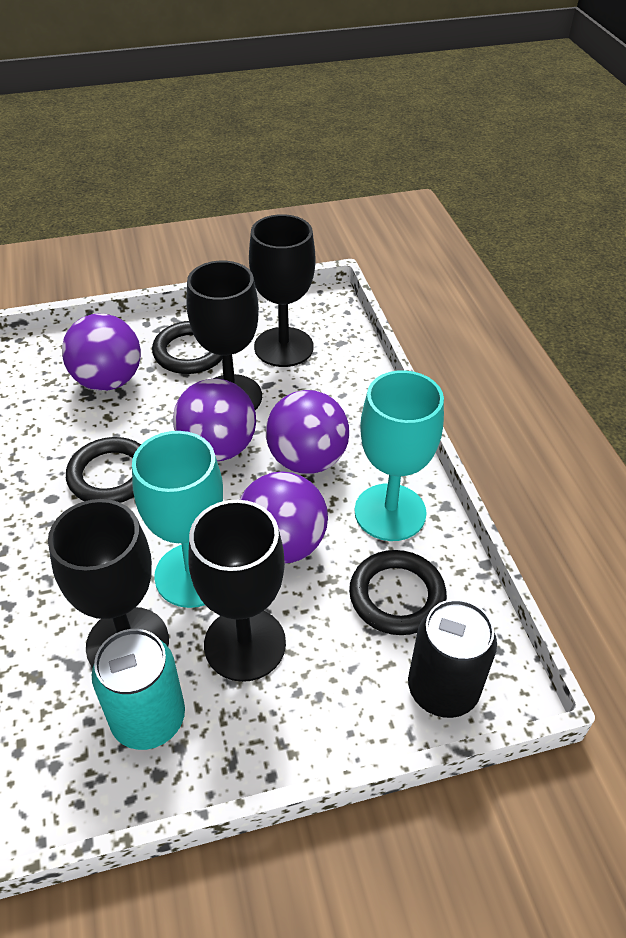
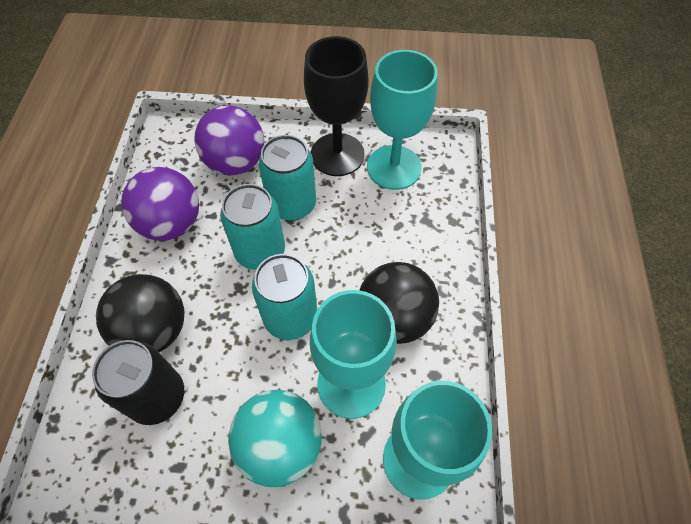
black ball: none = 0 -> [96,274,184,352] [359,262,439,344] = 2
black goblet: [48,499,169,668] [186,261,262,410] [188,500,286,682] [249,214,315,367] = 4 -> [304,36,369,176] = 1
black ring: [66,437,141,503] [152,321,222,374] [349,550,447,635] = 3 -> none = 0
purple ball: [62,314,141,391] [173,379,256,461] [240,471,328,563] [266,390,349,474] = 4 -> [121,167,199,241] [194,105,264,175] = 2
turquoise ball: none = 0 -> [228,390,322,487] = 1
turquoise can: [92,629,185,750] = 1 -> [220,184,285,270] [252,254,317,340] [258,135,316,221] = 3
turquoise goblet: [132,431,223,608] [355,370,444,541] = 2 -> [310,290,397,419] [367,50,438,190] [383,381,492,500] = 3

